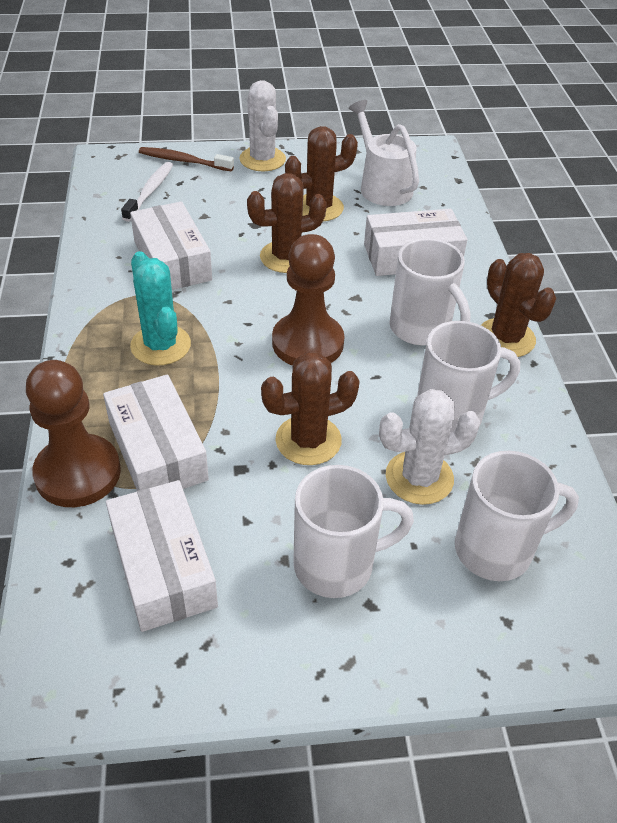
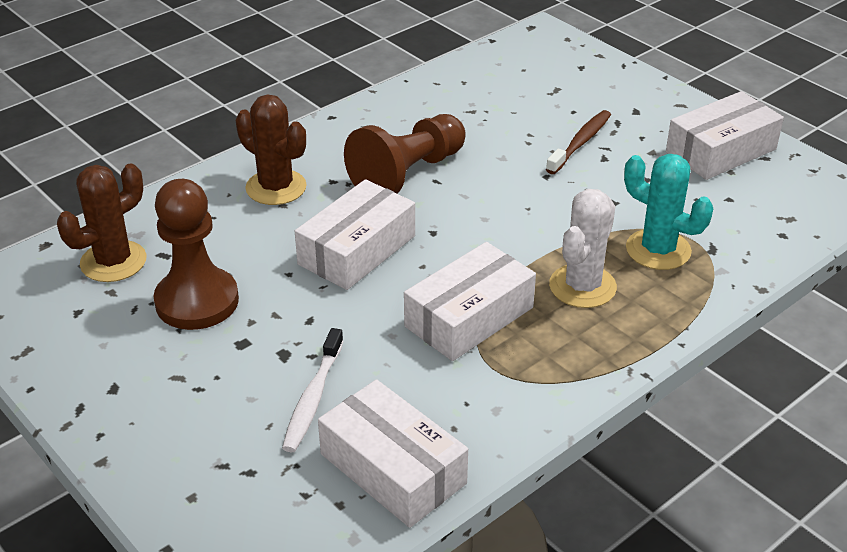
brown cactus: [247,173,327,273] [261,352,360,465] [285,126,358,221] [481,253,556,357] = 4 -> [57,163,146,282] [236,94,306,205] = 2
white cactus: [239,80,286,172] [379,389,480,505] = 2 -> [549,189,617,308] = 1
white mug: [293,465,414,598] [390,238,471,345] [417,321,520,432] [455,451,579,581] = 4 -> none = 0
white watering can: [349,100,419,206] = 1 -> none = 0

